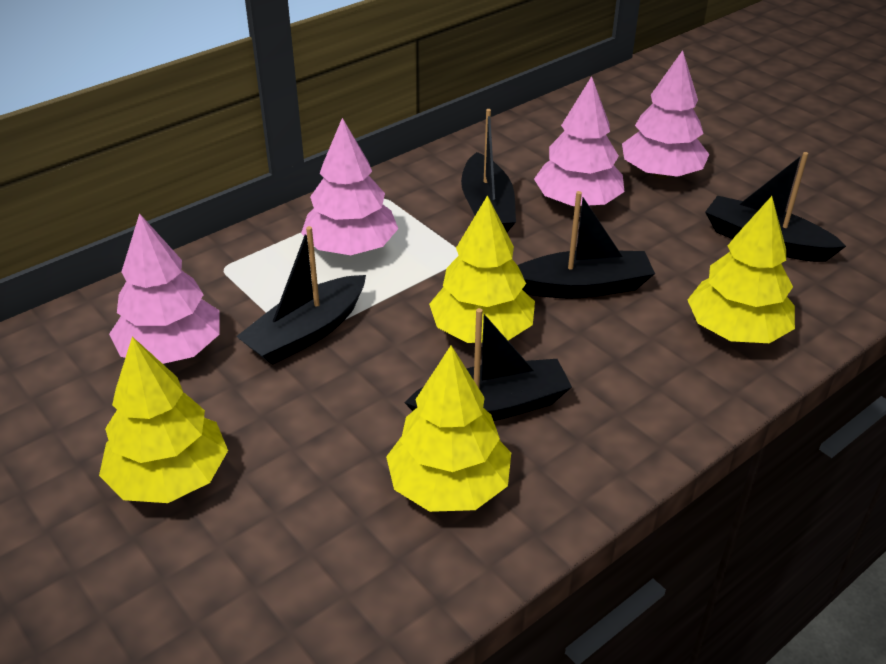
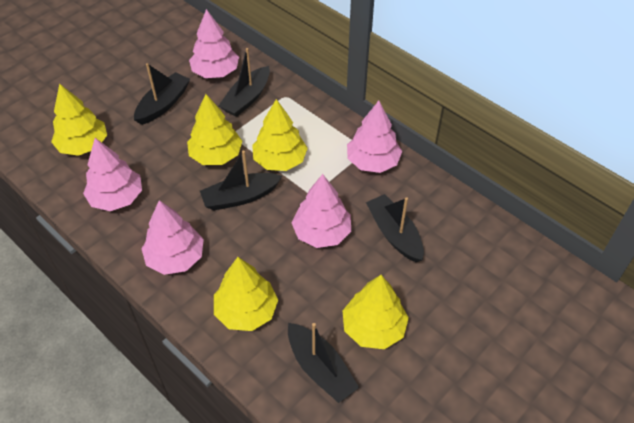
pink tree: [109,213,220,364] [301,118,398,255] [534,76,624,208] [622,50,709,179] = 4 -> [83,138,142,211] [141,200,204,275] [189,9,239,78] [292,174,351,248] [347,101,402,173] = 5
yellow tree: [99,337,228,503] [386,345,511,512] [429,195,535,343] [688,196,795,343] = 4 -> [51,83,107,156] [187,94,242,165] [214,257,278,331] [252,99,308,171] [342,275,409,349] = 5

